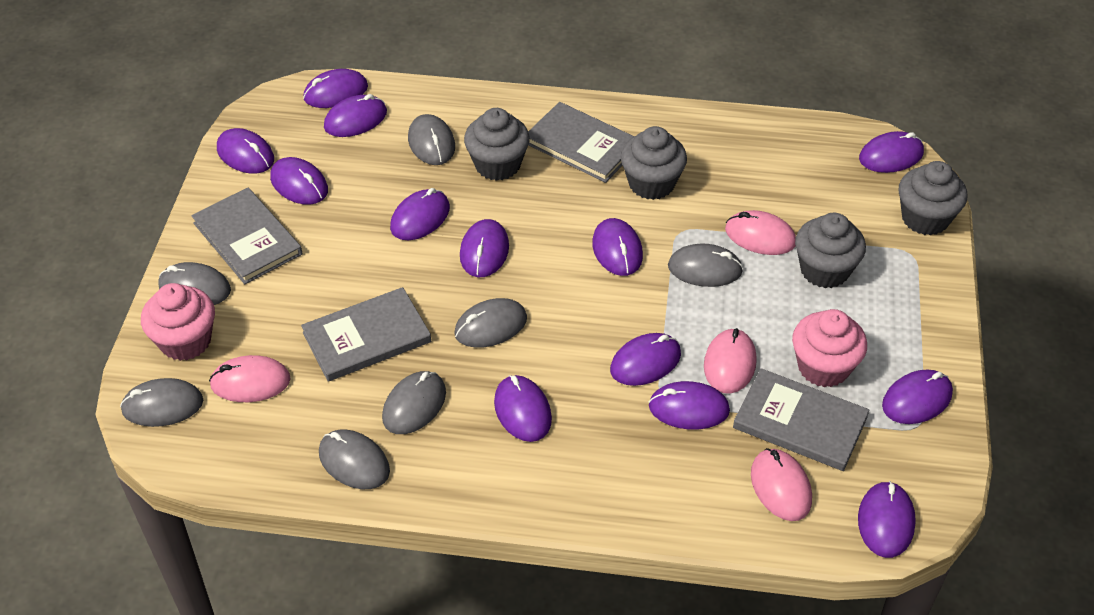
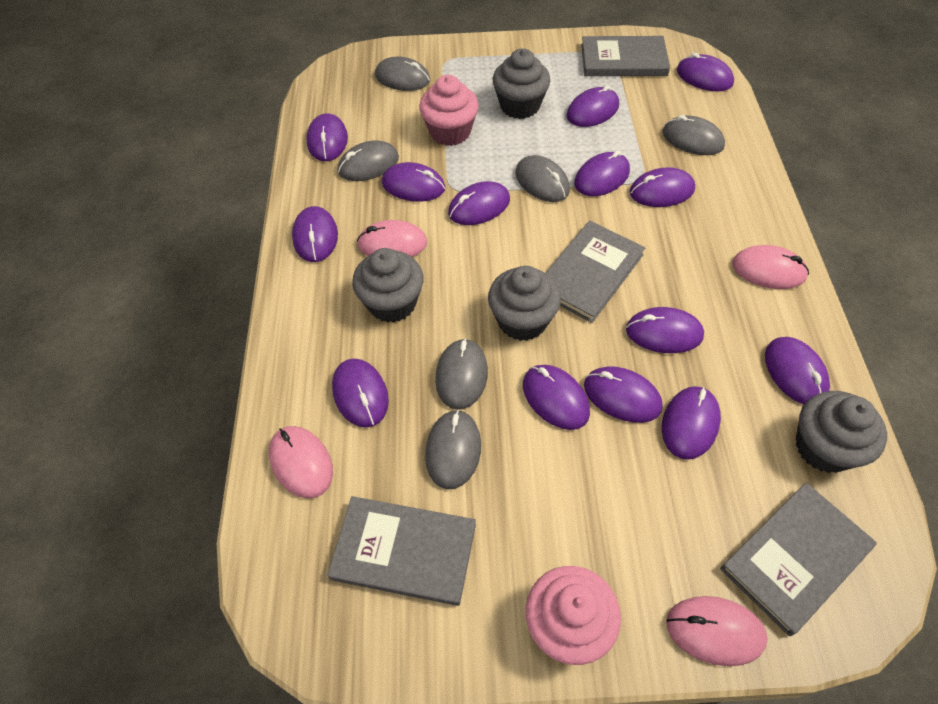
grey mouse: [120,378,203,427] [158,262,231,305] [319,429,390,489] [382,371,446,434] [408,114,455,165] [454,298,527,348] [668,244,743,287] = 7 -> [338,140,399,181] [375,57,431,91] [425,410,481,490] [435,338,488,410] [516,155,570,202] [663,115,725,155] = 6
purple mouse: [217,128,274,173] [270,157,328,205] [303,69,368,108] [324,94,387,137] [390,188,450,240] [460,219,509,277] [494,375,552,442] [592,218,643,276] [610,333,681,386] [649,381,730,430] [858,481,916,558] [859,131,924,173] [882,369,953,424] = 13 -> [292,206,338,262] [306,113,348,161] [332,358,389,428] [382,162,445,201] [448,181,510,225] [523,365,590,430] [566,85,619,127] [574,151,630,196] [584,366,663,423] [626,307,704,353] [630,167,695,207] [662,386,721,460] [677,53,734,92] [765,337,830,404] = 14

